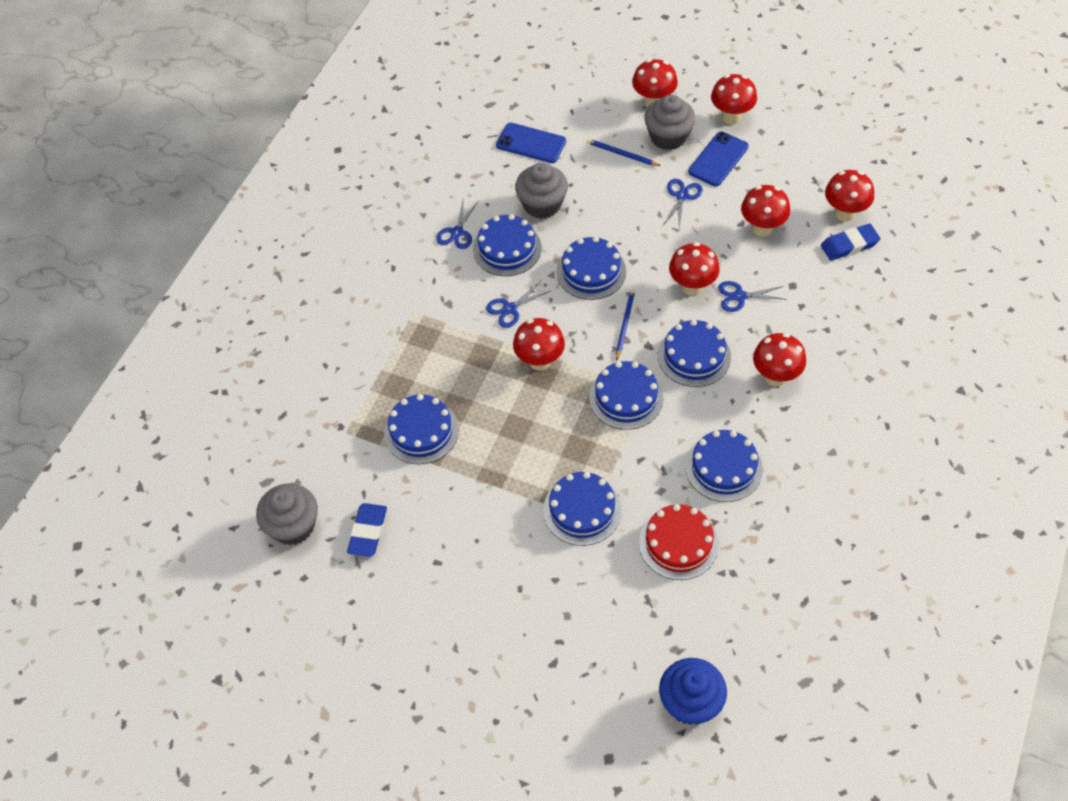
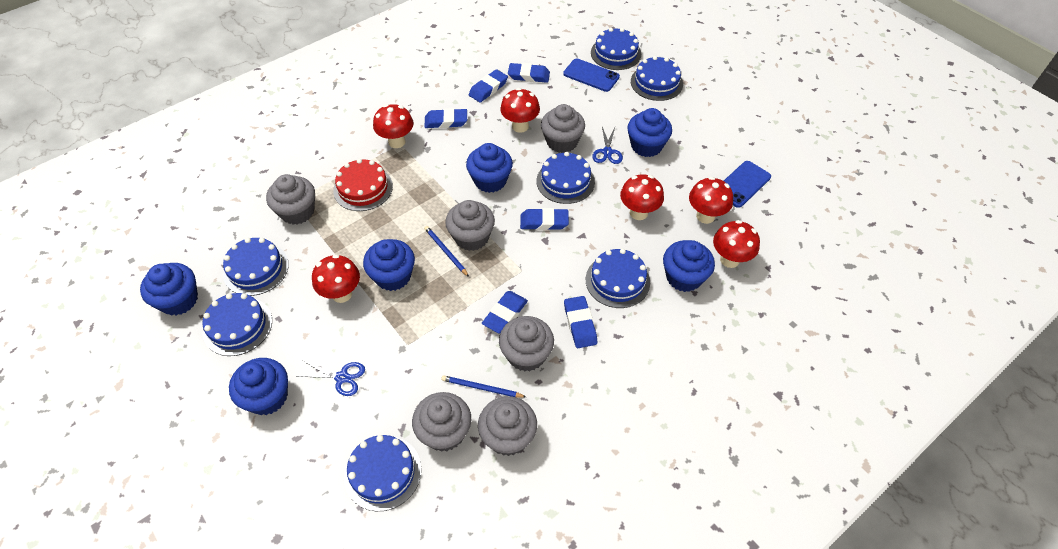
blue cupcake: [659,658,727,725] = 1 -> [140,263,198,316] [229,358,288,415] [363,239,415,291] [466,143,513,193] [627,108,672,157] [663,240,715,292] = 6
blue eraser: [347,503,387,557] [821,224,880,261] = 2 -> [425,108,467,128] [469,69,508,103] [482,291,528,334] [508,63,550,83] [520,208,569,230] [564,296,597,348] = 6
blue scissors: [436,201,478,249] [486,282,550,328] [664,179,703,228] [718,281,784,312] = 4 -> [299,361,365,396] [592,127,623,164] = 2
grey cupcake: [256,483,318,545] [515,163,568,219] [644,94,696,150] = 3 -> [266,174,315,225] [412,392,471,452] [445,200,495,251] [478,396,537,456] [499,316,554,371] [541,104,585,153] = 6
red mushroom: [513,318,565,371] [632,59,678,108] [669,242,720,295] [711,74,757,124] [741,185,790,237] [753,333,806,386] [825,170,874,221] = 7 -> [312,254,360,303] [373,104,414,148] [500,88,540,133] [620,174,664,220] [689,177,733,224] [713,220,760,268] = 6

